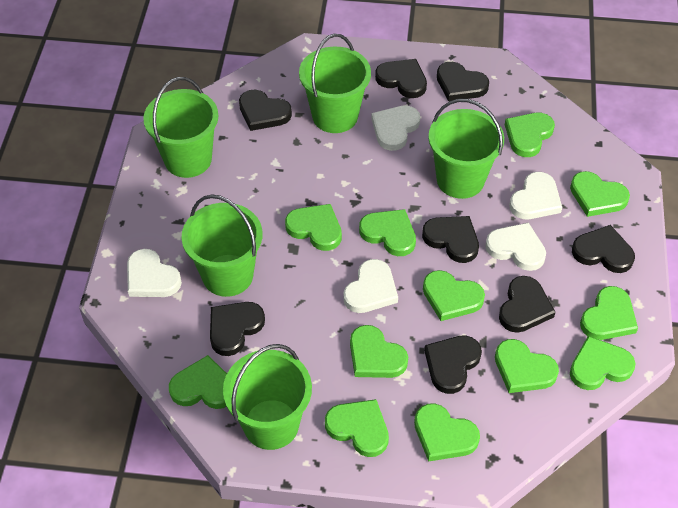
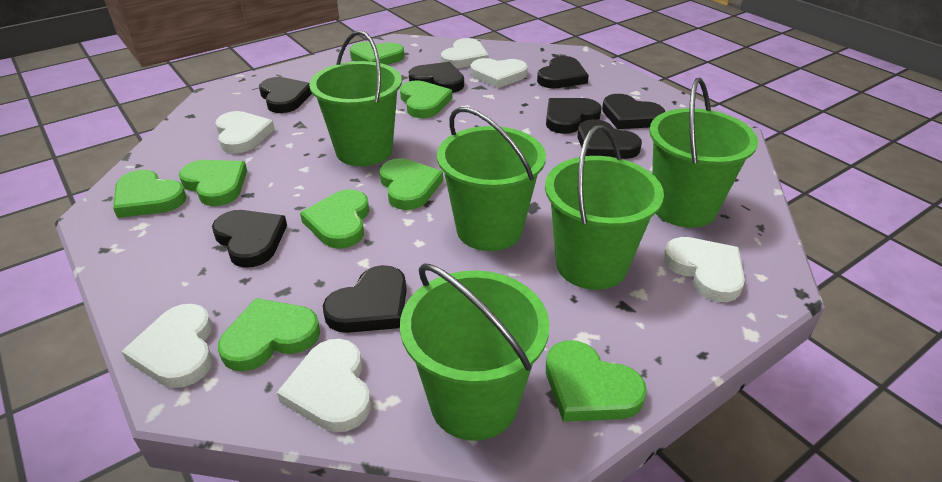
green heart: [169,355,227,409] [285,204,342,251] [325,399,389,457] [350,325,408,378] [359,209,416,256] [414,403,480,462] [423,270,485,321] [495,339,559,393] [505,113,555,157] [570,171,630,217] [570,336,635,390] [580,286,638,340] = 12 -> [113,170,186,218] [179,160,247,206] [218,298,320,371] [300,189,369,249] [350,42,405,65] [380,158,443,210] [400,81,452,118] [546,340,647,422] = 8
white heart: [127,249,182,297] [343,259,398,313] [371,105,420,151] [485,222,546,271] [509,172,562,219] = 5 -> [121,304,213,388] [215,111,275,154] [277,339,371,432] [441,38,489,68] [470,58,528,88] [663,237,745,302] = 6

